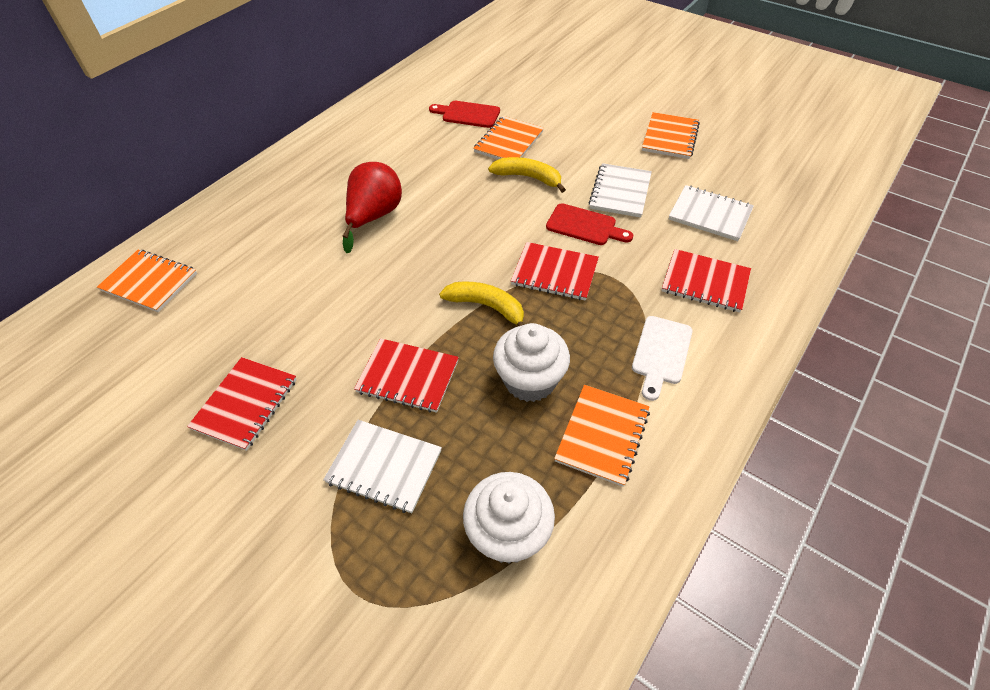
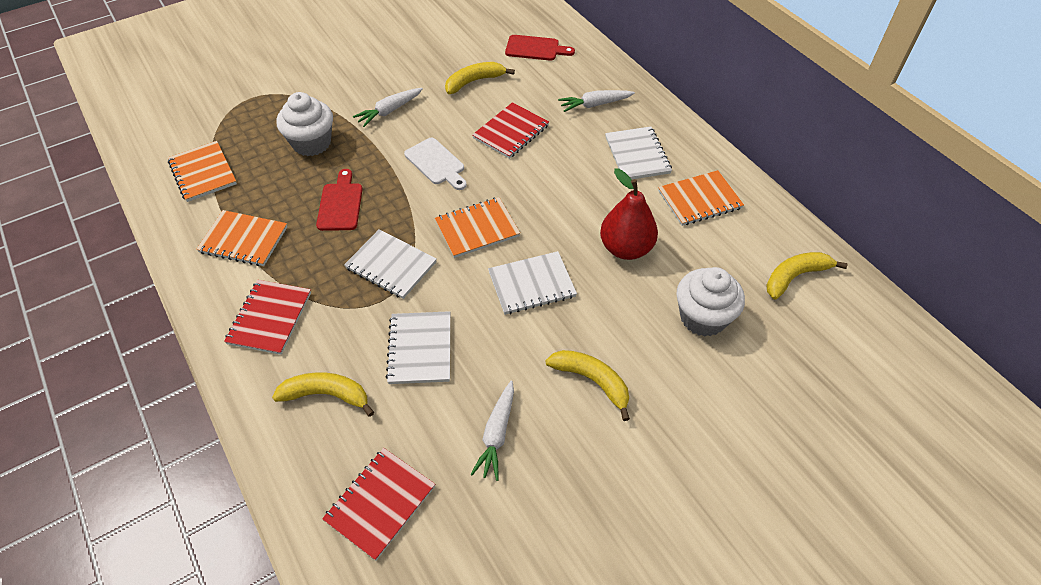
red notebook: [187,357,297,451] [354,338,459,413] [511,242,599,301] [662,249,751,312] = 4 -> [224,280,311,355] [322,448,435,561] [472,102,549,159] = 3
white carrot: none = 0 -> [353,88,423,127] [471,381,514,481] [558,90,635,112] = 3
white notebook: [323,420,442,513] [588,163,652,218] [669,185,754,241] = 3 -> [344,229,437,299] [386,311,450,384] [488,251,577,315] [605,126,672,180] = 4
yellow banana: [439,281,524,326] [488,157,566,193] = 2 -> [272,372,374,417] [445,62,515,94] [545,350,630,421] [766,252,847,299] = 4

